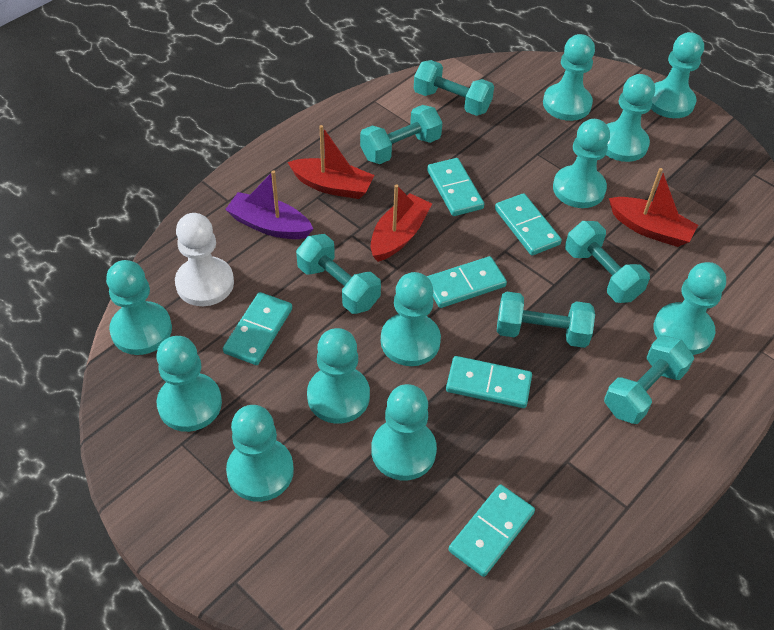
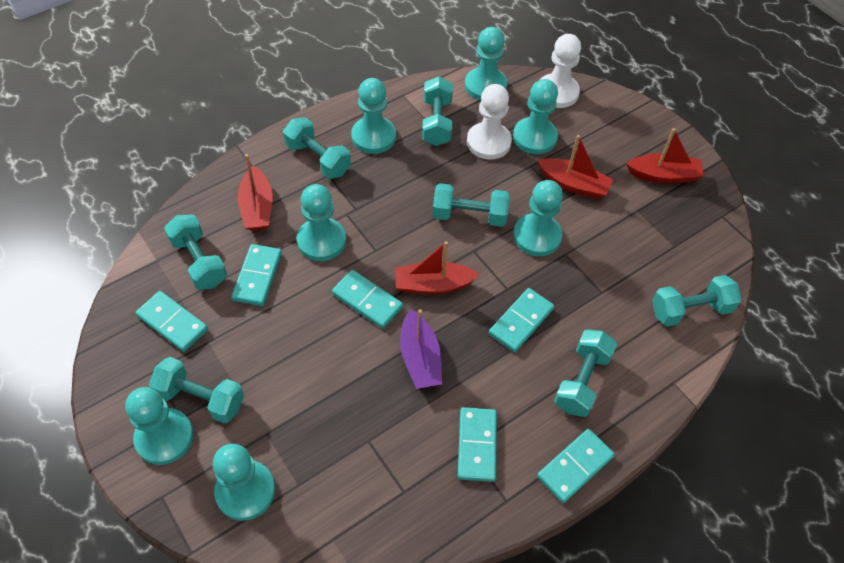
red boat: [287,125,374,199] [371,184,432,262] [609,168,698,247] = 3 -> [238,154,272,231] [395,241,480,294] [537,135,613,199] [626,128,704,183] = 4
turquoise dumbbell: [296,234,381,314] [360,105,443,164] [414,60,494,116] [497,291,595,348] [565,221,650,303] [604,335,694,424] = 6 -> [149,357,244,424] [164,214,227,290] [283,117,351,179] [422,77,453,146] [432,183,510,227] [554,329,617,417] [652,275,742,327] = 7
turquoise pawn: [106,260,172,355] [156,336,222,432] [226,405,294,502] [307,328,370,424] [371,384,437,480] [381,272,441,366] [543,34,595,121] [553,119,610,208] [606,74,655,162] [651,32,704,118] [654,262,726,355] = 11 -> [125,387,193,465] [213,444,275,521] [297,184,346,261] [351,78,396,154] [465,27,507,101] [513,79,558,154] [513,180,563,256] = 7
white pawn: [175,213,234,306] = 1 -> [467,84,512,160] [540,34,581,108] = 2

